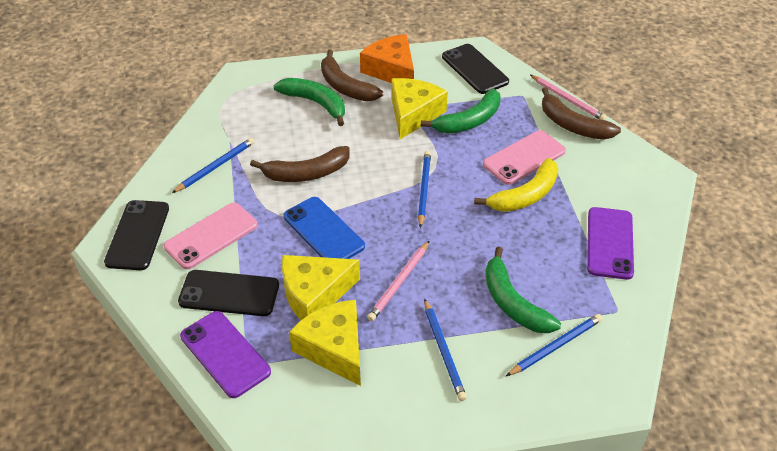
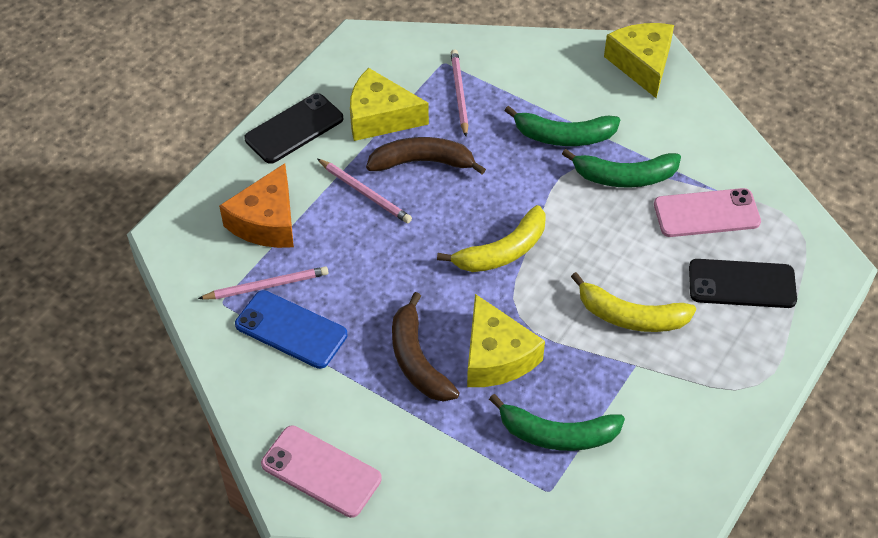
black phone: [104,200,169,270] [178,270,279,316] [442,44,509,94] = 3 -> [244,93,343,164] [689,259,797,308] = 2
blue pencil: [172,138,255,193] [418,151,431,228] [424,299,467,401] [506,314,602,376] = 4 -> none = 0
brown banana: [250,146,350,182] [321,50,383,101] [542,87,621,140] = 3 -> [366,137,486,174] [392,292,460,402] = 2
pink pencil: [367,241,429,321] [530,75,607,120] = 2 -> [198,266,328,299] [317,158,412,223] [451,49,468,136] = 3
purple phone: [180,311,271,398] [587,207,634,280] = 2 -> none = 0
yellow banana: [474,158,558,212] = 1 -> [437,205,546,272] [571,272,696,332] = 2

